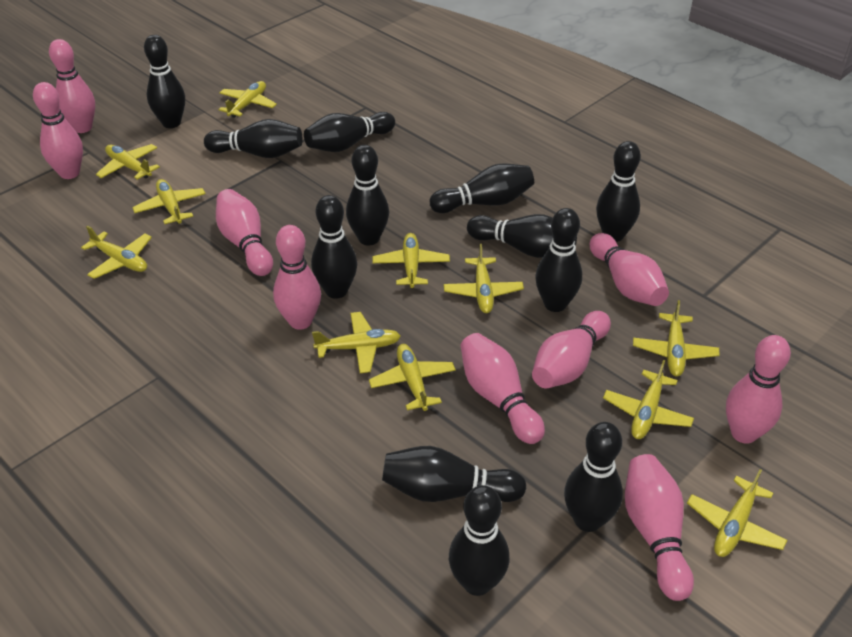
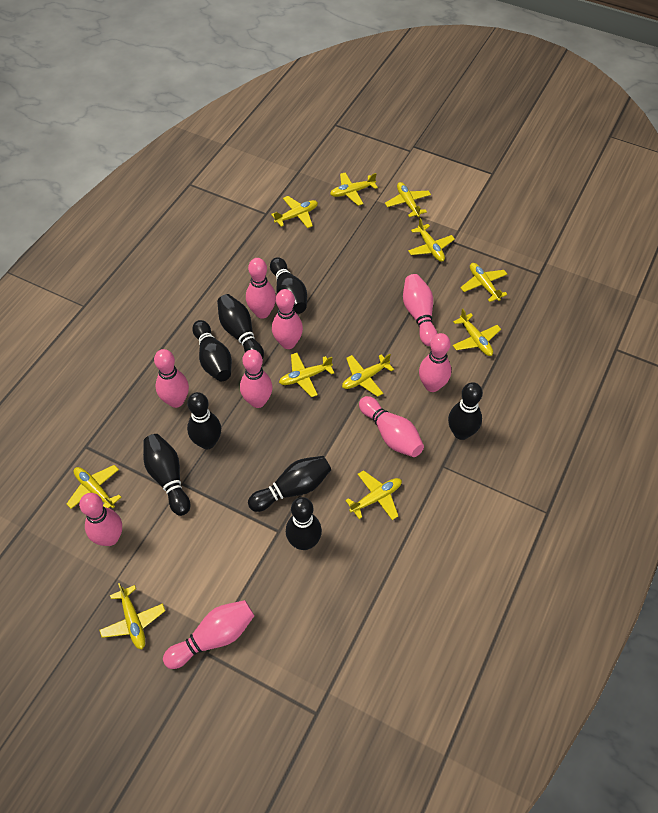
black bowling pin: [144,35,185,128] [204,119,302,158] [304,112,395,152] [311,195,357,299] [346,145,389,246] [382,446,526,502] [430,163,534,213] [449,485,509,596] [467,214,577,258] [535,208,582,312] [564,422,623,532] [596,141,641,242] = 12 -> [143,434,190,516] [187,392,221,449] [192,320,232,381] [217,294,264,359] [248,456,331,512] [270,257,307,314] [286,497,322,550] [448,382,483,440] = 8

